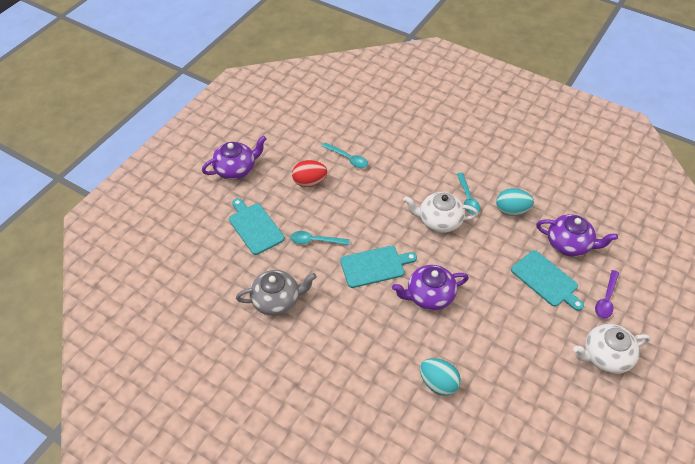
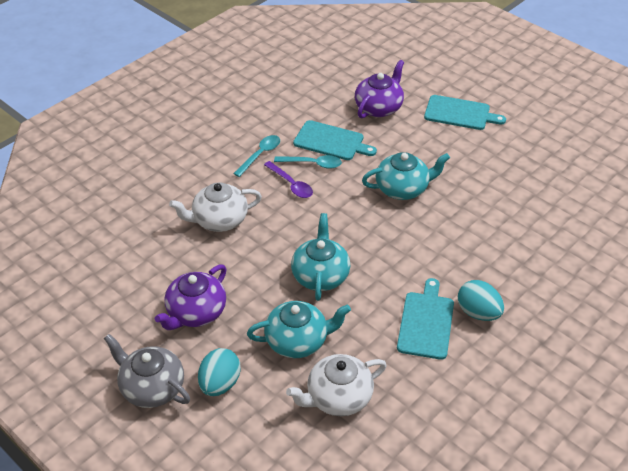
purple teapot: [202,136,267,180] [392,265,469,310] [536,214,618,257] = 3 -> [155,264,227,330] [355,60,404,118] = 2
red egg: [292,160,327,187] = 1 -> none = 0
turquoise spoon: [290,231,350,245] [322,143,368,168] [457,173,480,215] = 3 -> [233,135,280,177] [274,155,342,169] = 2
turquoise teapot: none = 0 -> [247,301,351,358] [291,213,350,301] [362,152,450,200] = 3

